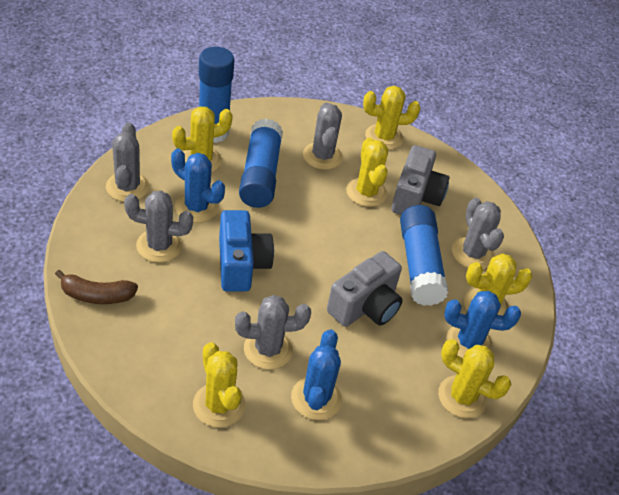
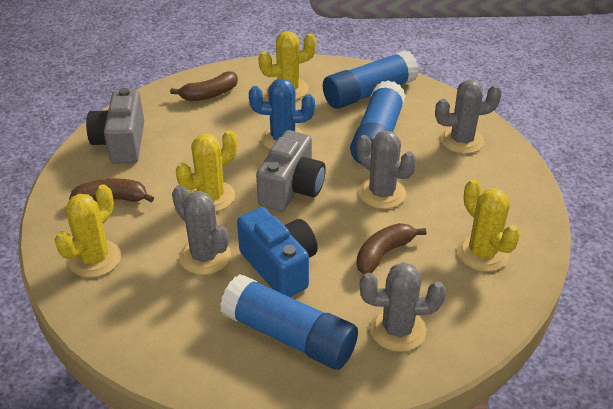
blue cactus: [171,148,225,223] [291,329,342,420] [444,291,521,358] = 3 -> [249,78,315,149] = 1
brown banana: [55,270,138,304] = 1 -> [69,179,154,202] [170,72,238,101] [356,223,426,274] = 3
grey cactus: [106,122,150,202] [124,191,193,263] [235,295,311,369] [303,102,343,170] [452,198,504,269] = 5 -> [172,185,231,275] [357,130,416,209] [360,262,446,352] [435,80,502,154] = 4
yellow cactus: [172,106,233,172] [193,342,245,427] [346,138,388,207] [363,86,420,150] [438,339,511,418] [464,254,533,316] = 6 -> [54,184,121,278] [176,130,237,212] [258,31,317,100] [457,179,520,272] = 4

